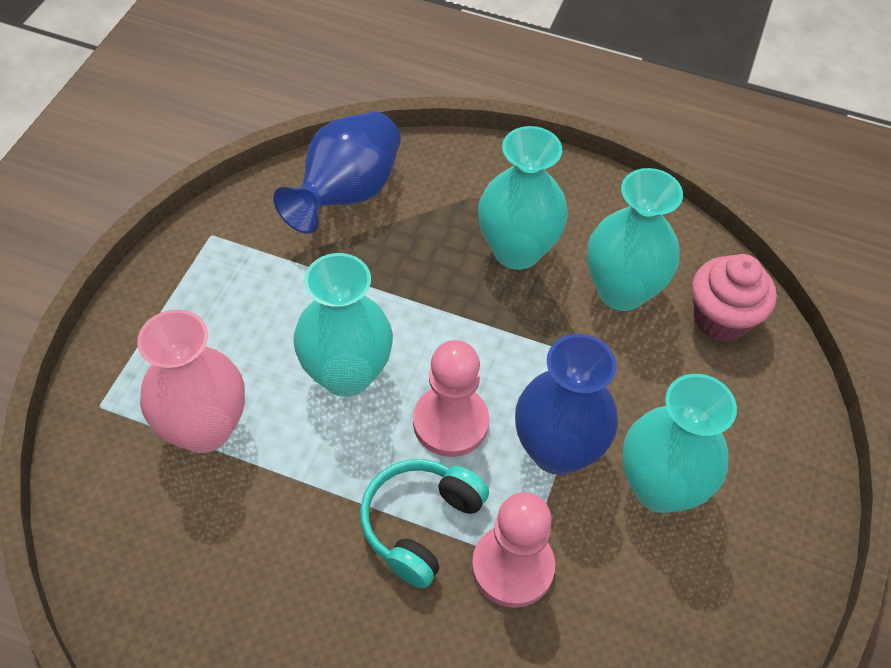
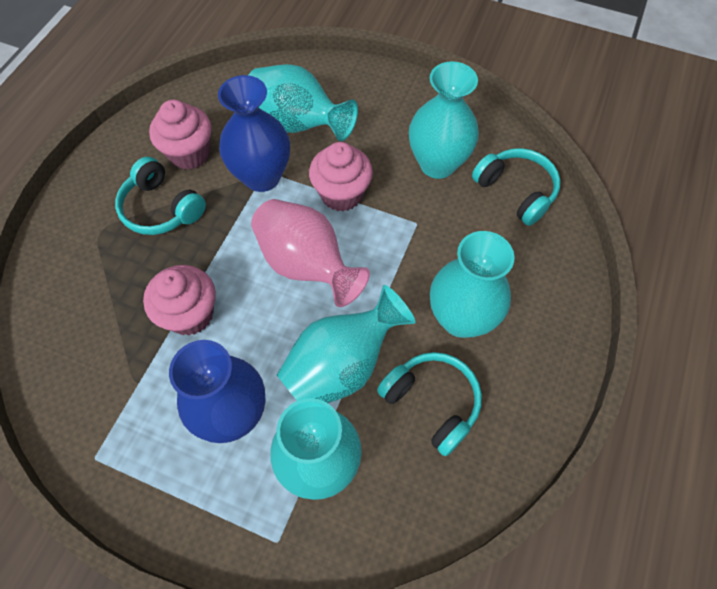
pink cupcake: [692,254,777,342] = 1 -> [143,265,216,336] [149,100,212,170] [309,142,373,212] = 3
pink pawn: [413,340,489,457] [472,492,555,608] = 2 -> none = 0
turquoise headphones: [360,459,489,589] = 1 -> [115,157,206,235] [377,352,482,456] [472,148,561,226] = 3
turquoise vase: [293,253,393,397] [478,126,568,270] [587,168,683,311] [622,374,737,513] = 4 -> [249,64,358,141] [270,398,362,500] [277,285,415,403] [409,61,479,179] [430,231,515,338] = 5

